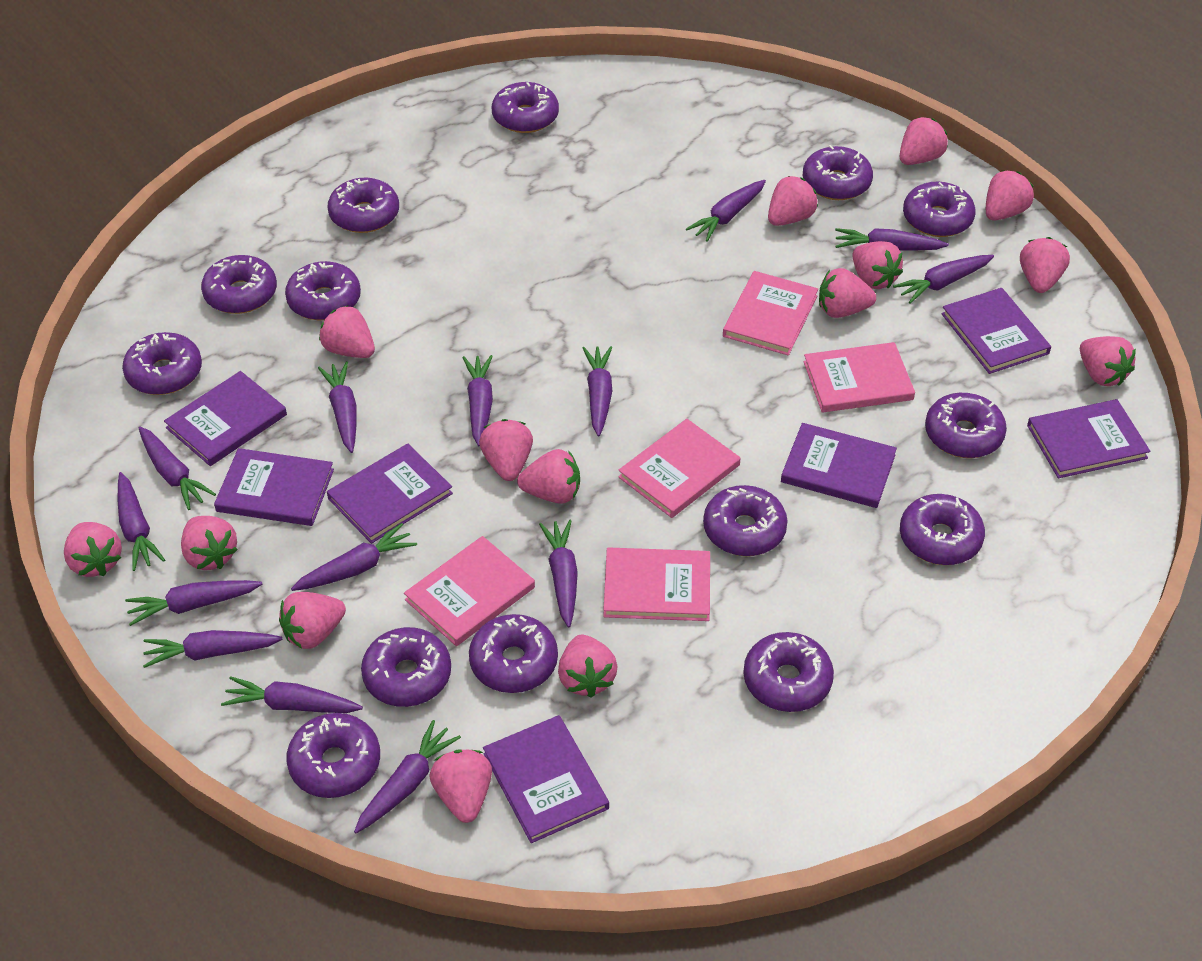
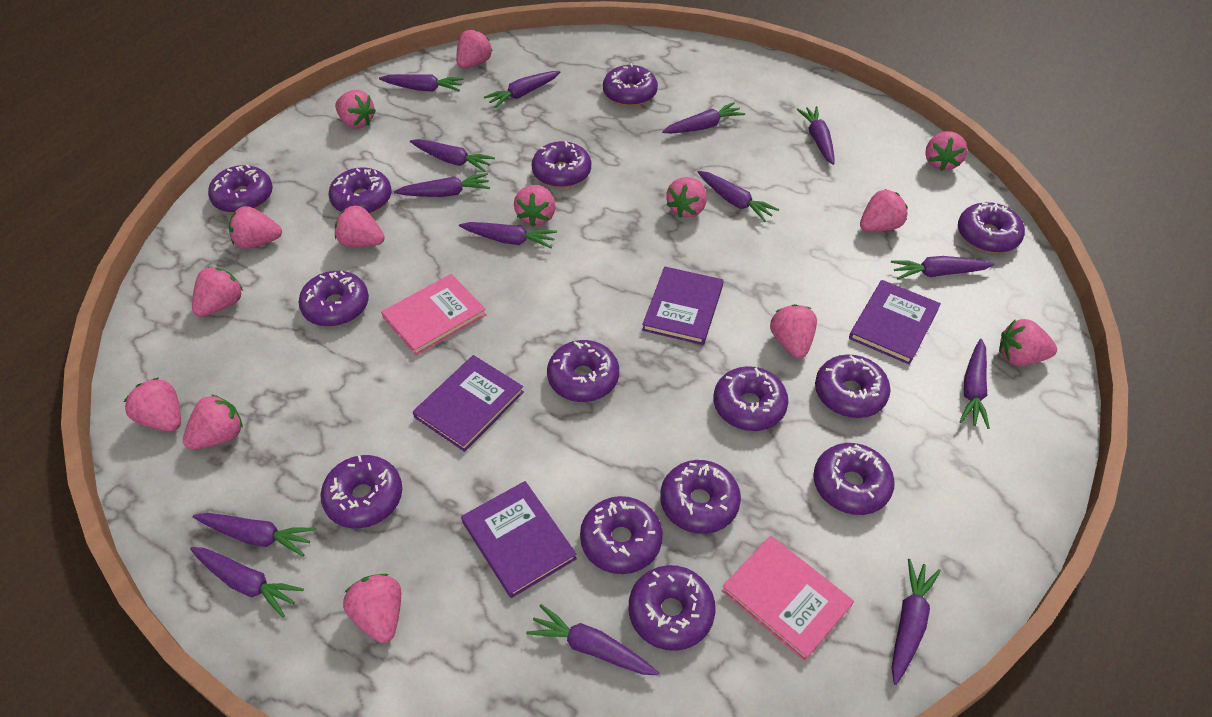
pink book: [404,536,535,646] [603,548,710,621] [618,419,740,518] [723,271,818,355] [803,342,915,412] = 5 -> [381,274,487,356] [722,536,854,661] = 2
pink strawberry: [64,522,122,577] [181,516,238,570] [279,592,346,649] [319,305,375,358] [429,750,492,823] [479,419,533,481] [517,449,580,504] [558,635,618,698] [768,176,818,226] [819,268,876,318] [852,241,903,289] [899,117,948,165] [986,170,1034,221] [1020,237,1070,293] [1080,336,1136,386] = 15 -> [124,378,181,431] [183,394,243,450] [192,267,243,317] [229,206,282,249] [335,90,376,129] [335,205,385,247] [343,574,401,643] [456,29,493,69] [514,185,555,227] [666,177,707,218] [770,304,817,358] [860,189,908,232] [925,131,968,171] [999,319,1057,366] = 14
purple book: [164,371,287,466] [214,448,334,526] [327,444,453,544] [483,715,609,843] [781,423,897,508] [941,288,1051,374] [1027,399,1150,478] = 7 -> [413,355,524,452] [461,481,577,598] [642,266,724,345] [849,280,941,365] = 4

